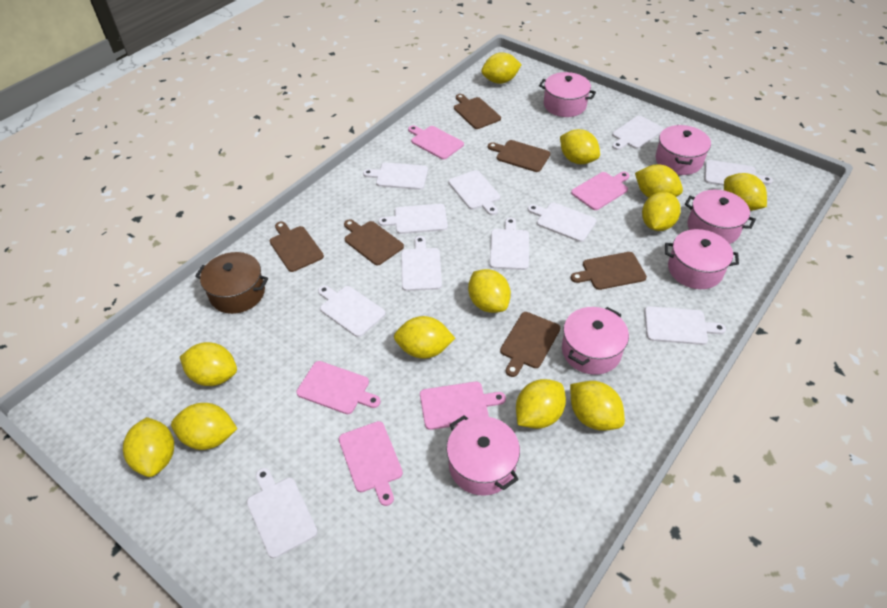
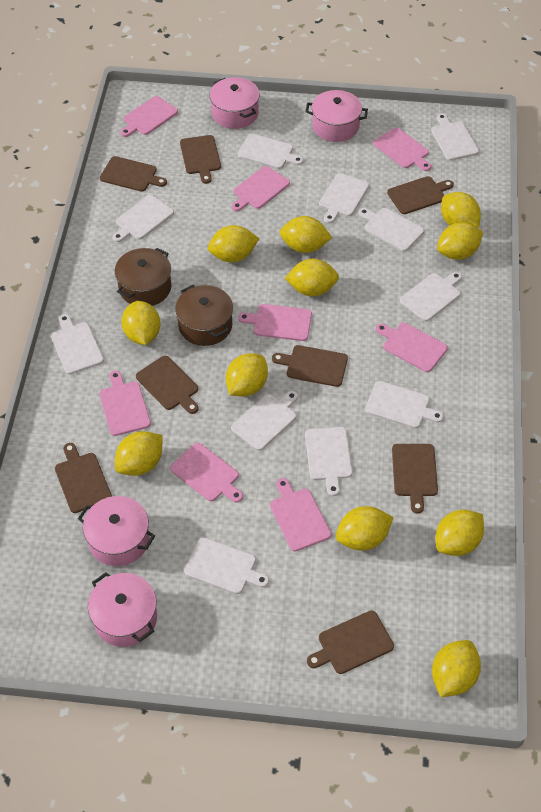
brown cutting board: [270,222,324,272] [344,219,404,265] [454,94,501,129] [488,140,551,172] [500,312,560,377] [571,252,647,290] = 6 -> [55,443,112,513] [100,156,167,192] [136,356,199,414] [180,135,221,184] [272,345,348,387] [307,611,394,674] [387,176,454,214] [392,444,438,514] = 8
brown pot: [195,252,268,314] = 1 -> [115,248,171,306] [175,285,233,346] = 2
pink cutting board: [296,361,381,414] [339,421,403,506] [408,125,464,160] [420,382,506,430] [571,172,630,210] = 5 -> [99,371,151,436] [120,96,178,137] [170,443,243,503] [232,166,290,211] [238,304,312,341] [270,478,331,551] [373,128,431,171] [376,323,448,372] = 8
pink pot: [447,415,520,496] [539,72,596,117] [562,307,629,375] [655,125,711,175] [665,229,739,289] [685,190,756,244] = 6 -> [78,496,155,566] [88,572,157,647] [209,77,260,129] [305,90,368,142] = 4
yellow lemon: [123,417,174,477] [171,403,237,450] [180,342,237,386] [394,316,455,359] [468,269,511,313] [481,53,522,84] [516,379,566,429] [560,129,600,164] [570,381,625,431] [635,165,683,198] [642,192,681,231] [724,173,767,211] = 12 -> [115,431,163,476] [121,301,160,345] [208,225,259,262] [226,353,268,397] [280,216,332,253] [285,259,339,296] [336,506,394,551] [432,640,481,697] [436,510,484,556] [437,222,483,260] [441,192,481,228] = 11

